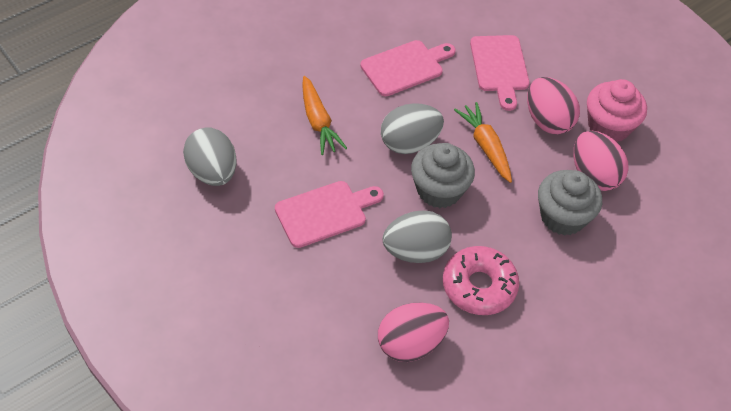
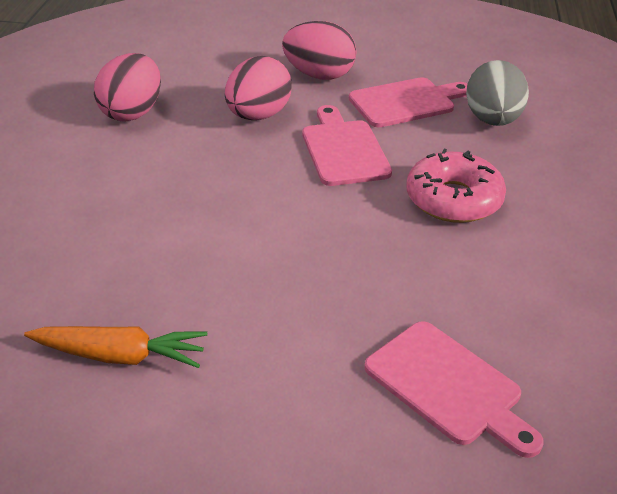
grey cupcake: [411,143,475,208] [538,170,602,236] = 2 -> none = 0
grey egg: [183,127,236,186] [381,103,444,154] [383,210,452,263] = 3 -> [466,60,529,126] = 1
orange carrot: [302,76,347,155] [454,102,512,183] = 2 -> [24,326,208,368] = 1
pink cupcake: [587,79,647,142] = 1 -> none = 0

